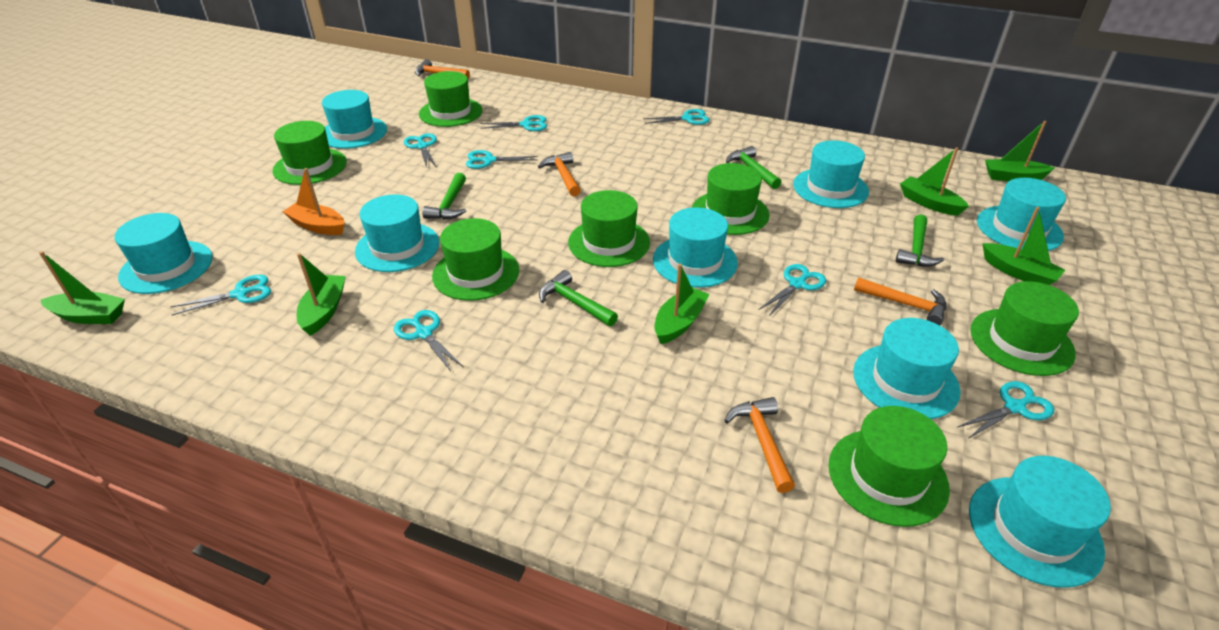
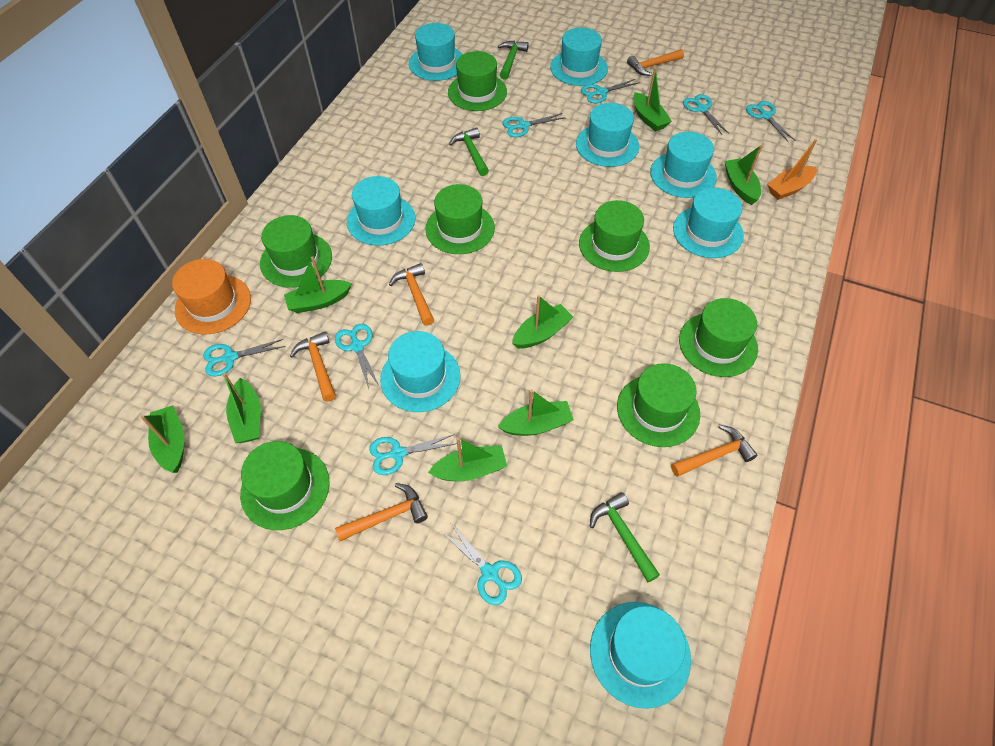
green boat: [39,251,125,324] [297,253,346,336] [654,264,709,344] [900,147,969,216] [983,207,1065,285] [985,121,1054,182] = 6 -> [141,405,184,473] [223,373,261,443] [284,256,352,313] [428,437,507,481] [498,389,574,436] [512,295,573,348] [633,68,672,131] [724,145,762,205] = 8
green hammer: [422,173,466,220] [539,270,618,326] [726,146,782,189] [896,214,944,267] = 4 -> [449,127,489,176] [498,41,529,80] [590,492,660,582] = 3
orange hammer: [415,59,470,79] [538,152,581,197] [724,397,795,493] [854,277,946,325] = 4 -> [290,331,336,402] [335,483,428,541] [389,263,434,326] [627,49,684,76] [671,425,758,477] = 5
orange hat: none = 0 -> [172,259,251,335] = 1

